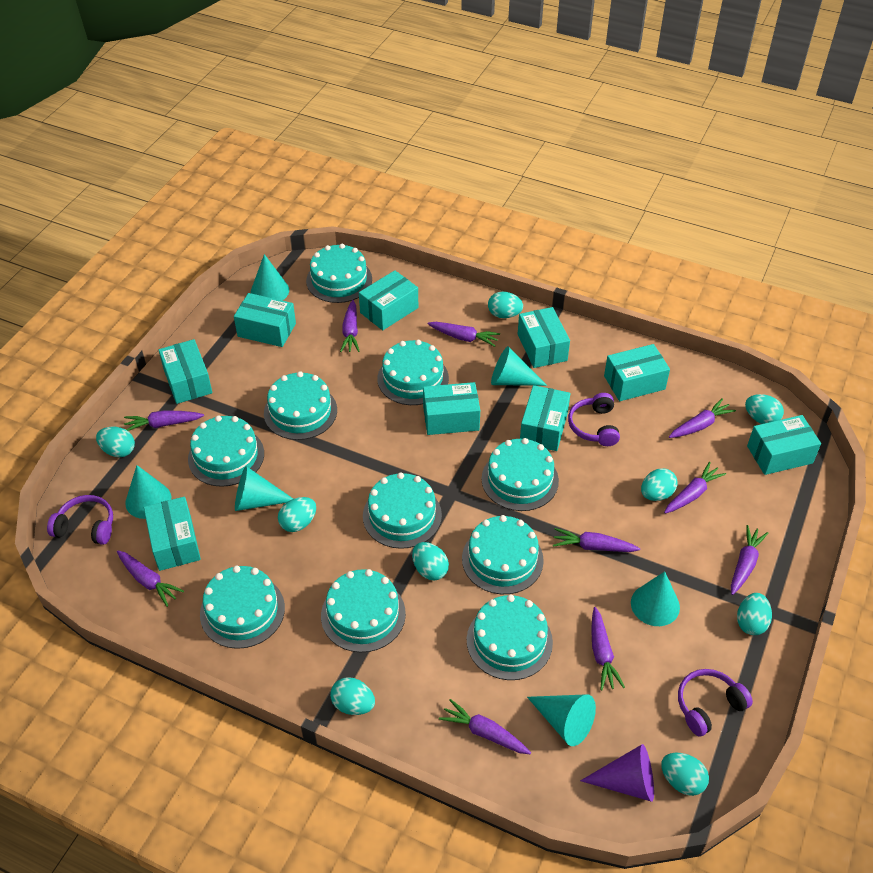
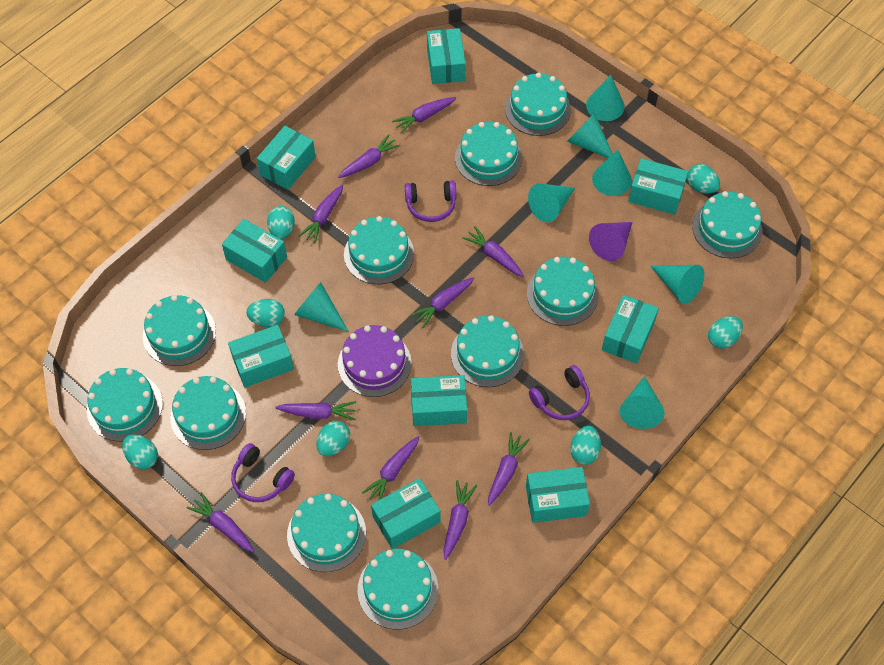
purple cake: none = 0 -> [338,325,412,397] = 1
turquoise cake: [188,415,264,487] [200,566,285,649] [264,371,337,440] [306,244,372,303] [321,569,406,652] [363,472,442,549] [377,340,449,405] [462,515,544,594] [467,595,553,680] [481,438,559,511] = 10 -> [87,368,163,442] [143,295,216,366] [170,376,246,450] [287,494,366,572] [344,216,414,284] [358,549,438,629] [451,315,524,387] [455,122,522,186] [505,73,571,136] [527,257,599,326] [692,191,762,258] = 11
turquoise cone: [125,465,171,519] [235,466,293,511] [251,254,289,300] [491,346,547,386] [527,694,596,746] [631,571,680,626] = 6 -> [294,282,349,332] [528,184,575,222] [567,113,612,158] [586,75,624,121] [592,150,632,196] [620,376,664,429] [651,265,704,304] = 7
turquoise egg: [96,427,135,458] [278,497,316,532] [330,677,375,715] [412,542,449,580] [488,292,523,318] [641,468,678,501] [661,753,709,796] [737,593,772,635] [745,394,784,424] = 9 -> [122,434,158,469] [246,299,285,327] [267,206,295,239] [316,421,350,456] [570,426,601,465] [687,164,720,193] [708,316,743,349] = 7

